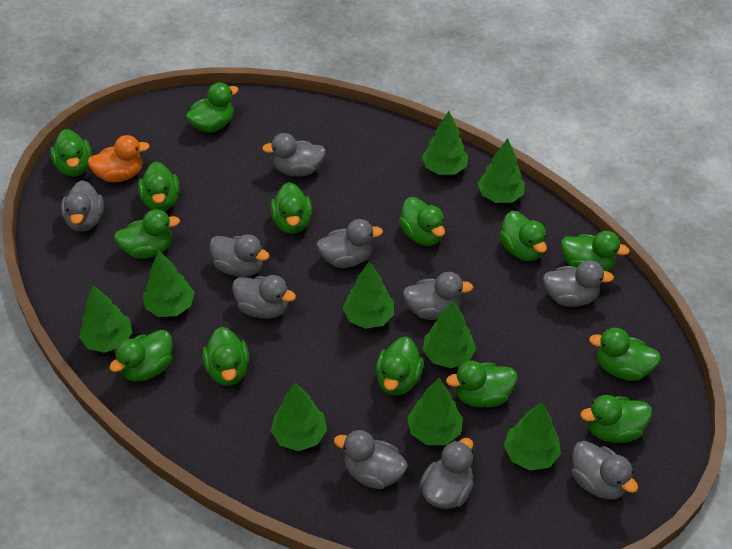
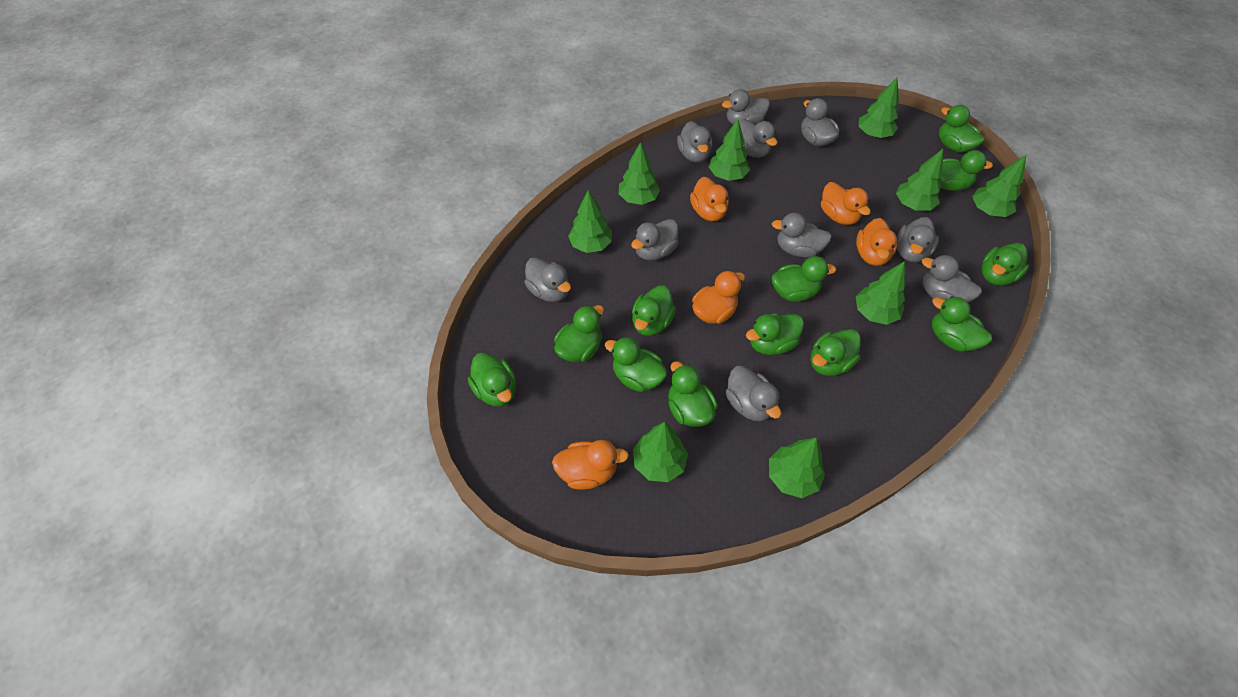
green duck: [50,129,92,177] [109,330,172,382] [114,209,180,259] [138,162,180,211] [186,83,239,133] [202,327,249,386] [270,182,312,234] [376,337,424,396] [399,197,445,246] [446,361,517,408] [499,211,547,261] [561,231,630,272] [580,395,652,443] [589,328,661,381] = 14 -> [468,353,516,406] [554,305,604,362] [605,337,667,392] [632,285,676,336] [668,361,718,427] [746,313,804,355] [772,256,836,302] [811,329,861,376] [932,296,992,351] [939,105,984,153] [940,150,993,191] [981,243,1029,286] = 12
orange duck: [87,135,150,182] = 1 -> [552,440,629,489] [690,177,729,221] [692,270,745,324] [821,182,871,225] [856,218,897,266] = 5

